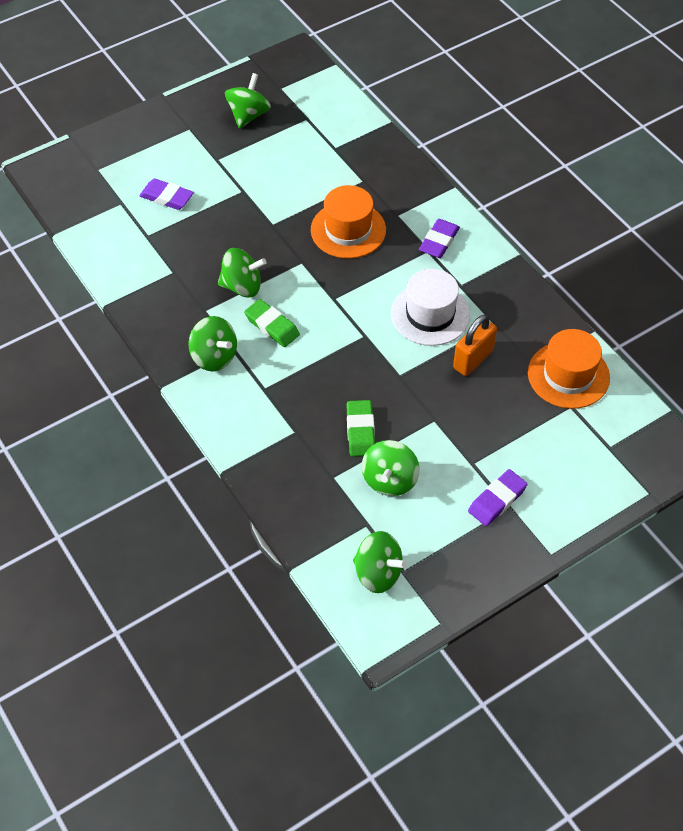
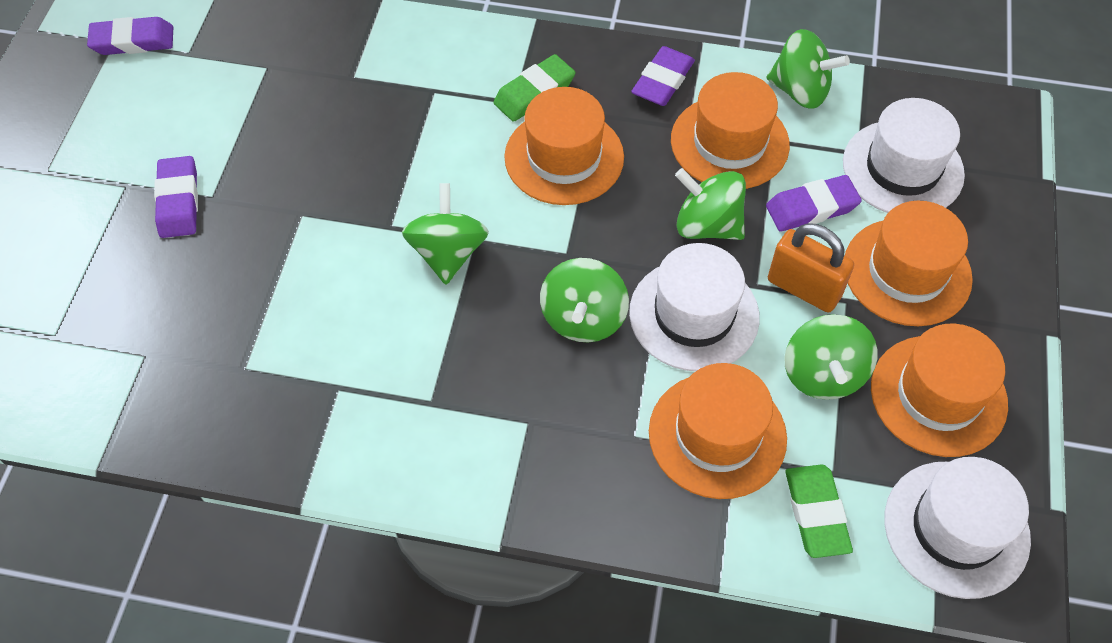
orange hat: [311,185,386,259] [528,329,610,409] = 2 -> [504,87,624,205] [649,363,787,499] [671,72,790,189] [845,200,973,326] [871,324,1008,457] = 5
purple eraser: [139,179,194,210] [419,219,460,258] [468,469,528,526] = 3 -> [87,17,173,55] [154,156,198,238] [631,46,695,106] [766,175,862,231] = 4
white hat: [391,269,470,346] = 1 -> [629,243,760,371] [843,98,965,213] [884,457,1031,599] = 3

